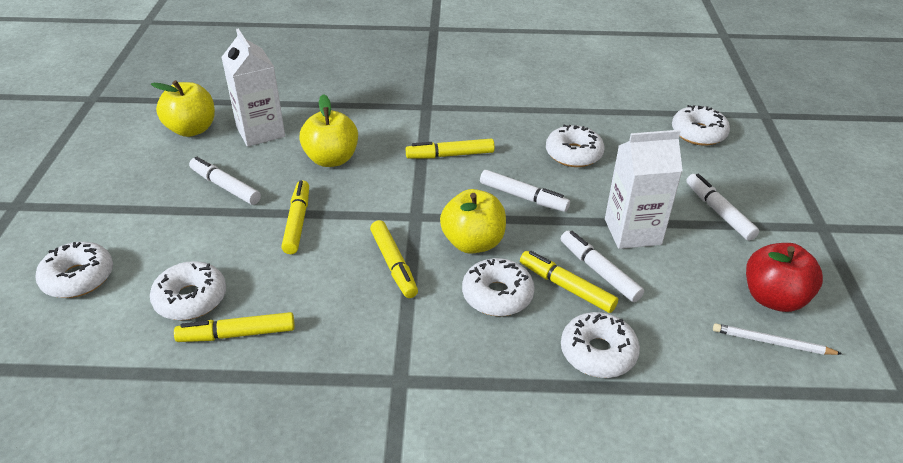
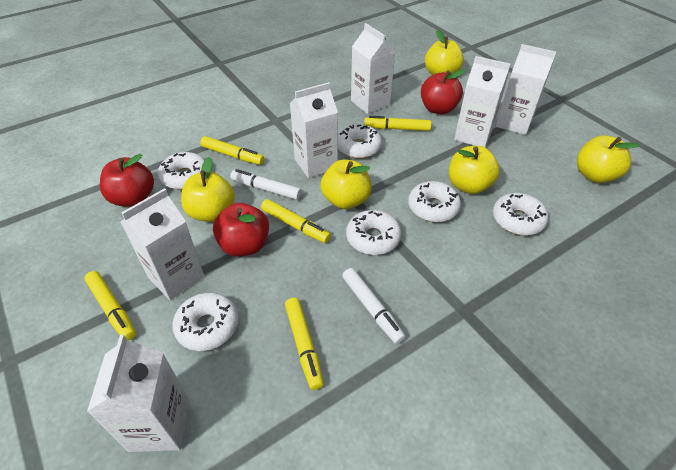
red apple: [746,243,823,312] = 1 -> [100,154,154,207] [213,203,269,257] [421,69,466,114] = 3
white carton: [222,28,285,147] [605,130,683,249] = 2 -> [87,335,189,452] [121,188,204,300] [290,82,338,178] [351,23,395,114] [454,56,510,147] [496,44,556,135] = 6
white marker: [189,157,261,205] [480,170,570,212] [561,231,644,302] [686,174,759,241] = 4 -> [230,169,302,200] [342,268,406,344] = 2
white pencil: [713,323,842,355] = 1 -> none = 0
yellow apple: [151,80,215,137] [299,94,358,167] [440,189,506,254] = 3 -> [181,157,235,222] [320,160,372,209] [425,29,464,75] [449,146,500,194] [577,135,641,183] = 5

